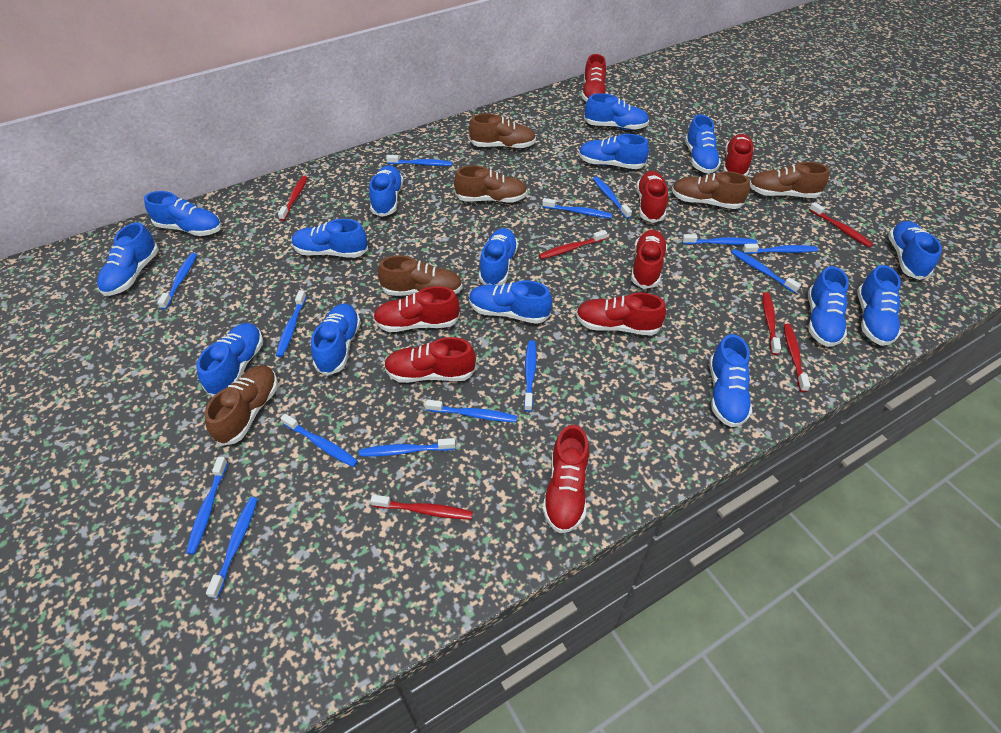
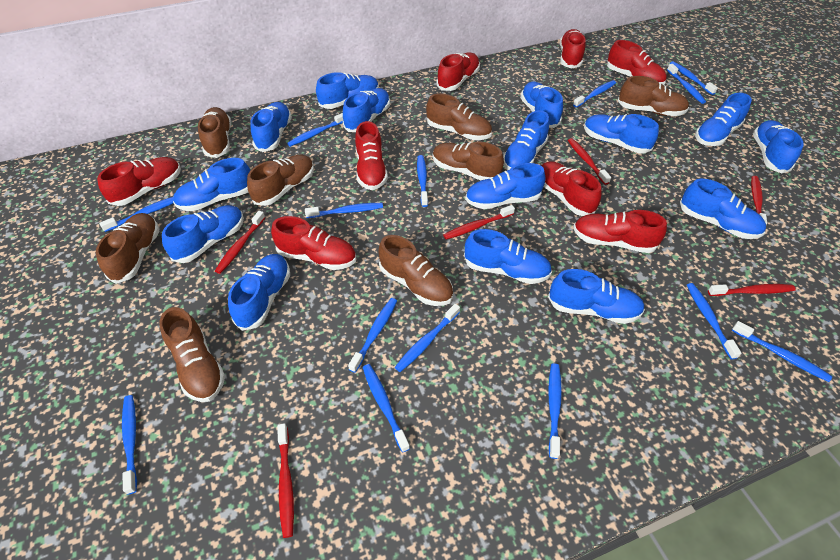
brown shoe: [205,366,278,446] [378,255,463,296] [454,165,527,203] [469,113,536,149] [672,171,750,209] [750,162,829,198] = 6 -> [96,213,159,284] [159,307,225,402] [198,107,231,158] [247,155,314,206] [379,235,453,306] [426,93,492,140] [433,142,504,180] [618,76,689,116] = 8

